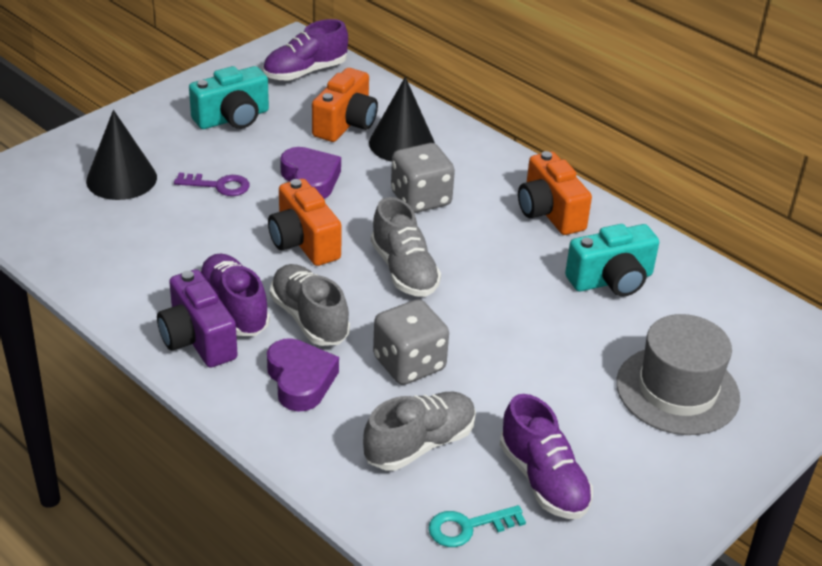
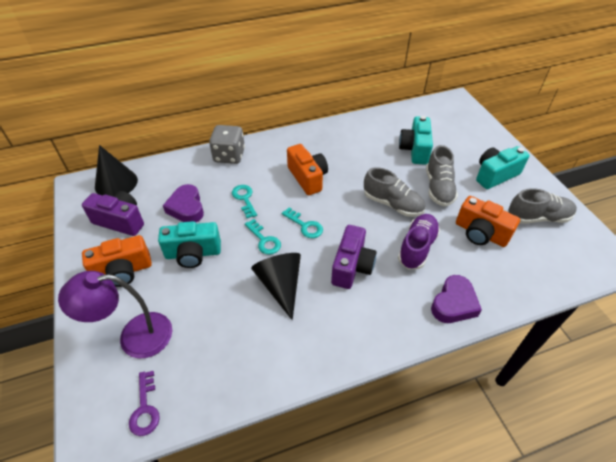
grey dice: [373,299,449,385] [391,143,455,213] = 2 -> [209,125,245,164] = 1
grey hat: [616,314,740,435] = 1 -> none = 0
purple camera: [157,269,238,368] = 1 -> [82,191,144,236] [331,225,377,289] = 2
purple lamp: none = 0 -> [58,271,172,358] = 1
purple shoe: [200,254,270,336] [263,19,348,81] [500,394,593,519] = 3 -> [398,214,440,269] = 1
turquoise camera: [189,66,269,129] [565,224,659,297] = 2 -> [158,221,221,268] [399,116,433,165] [476,146,530,189] = 3
turquoise key: [428,505,526,547] = 1 -> [232,185,257,218] [245,219,281,255] [282,207,323,238] = 3

